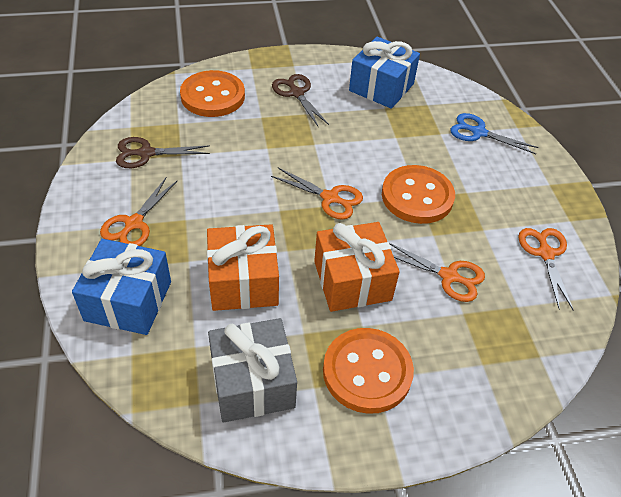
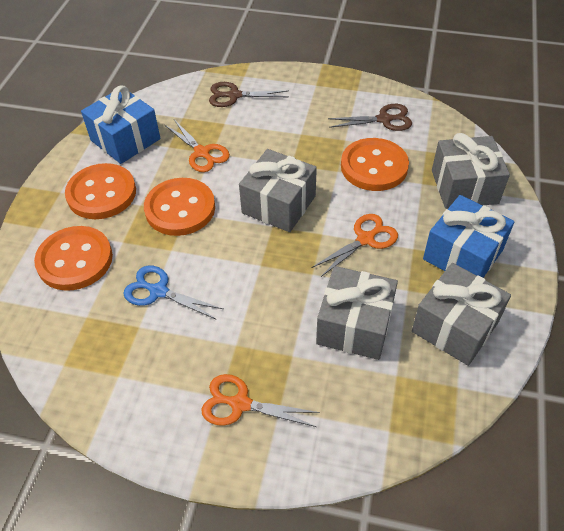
grey gift: [208,318,297,422] = 1 -> [239,149,317,232] [316,266,398,360] [412,263,511,366] [432,133,510,209] = 4
orange button: [180,70,245,117] [323,328,414,414] [382,165,455,224] = 3 -> [34,226,113,291] [65,163,136,219] [144,178,215,236] [341,138,409,191] = 4
orange gift: [207,224,279,311] [314,222,400,312] = 2 -> none = 0
orange scissors: [100,177,178,246] [271,168,363,220] [389,243,485,302] [518,228,574,311] = 4 -> [165,120,230,172] [201,374,320,427] [312,214,398,277] = 3

